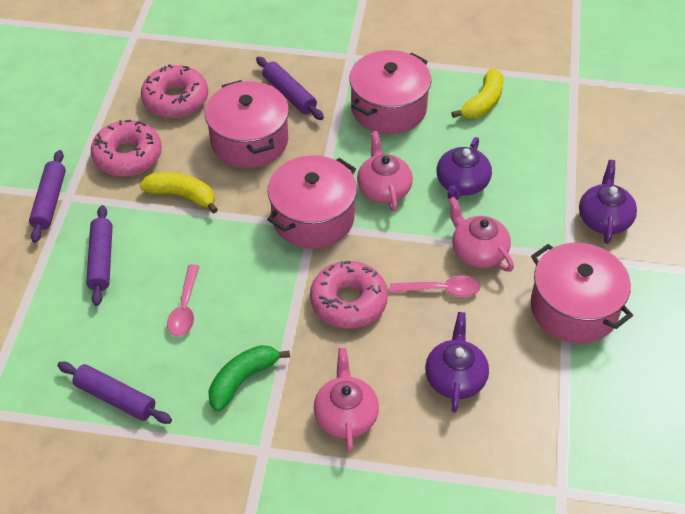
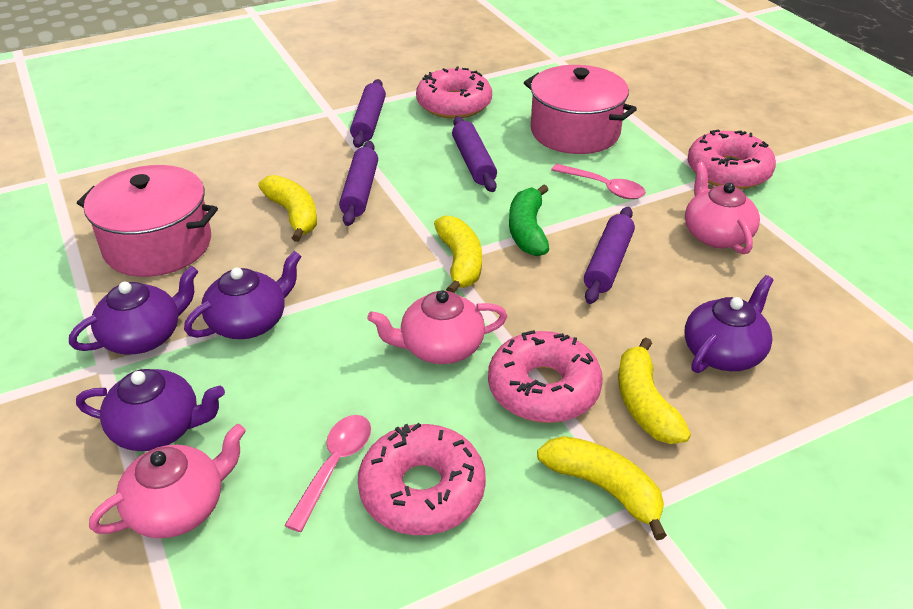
pink donut: [91,120,162,177] [141,64,208,118] [310,261,388,329] = 3 -> [358,423,486,535] [416,67,492,119] [488,330,603,423] [687,129,776,189] = 4
pink pot: [205,80,289,168] [267,155,357,249] [349,50,431,134] [530,243,633,344] = 4 -> [77,165,218,277] [524,65,637,154] = 2
purple teapot: [425,312,489,413] [437,137,492,200] [579,160,637,244] = 3 -> [69,266,198,355] [76,369,225,451] [184,251,302,339] [685,275,773,373] = 4
yellow banana: [140,172,218,214] [451,69,503,119] = 2 -> [258,175,317,242] [434,215,482,293] [537,436,667,540] [618,337,691,444] = 4

